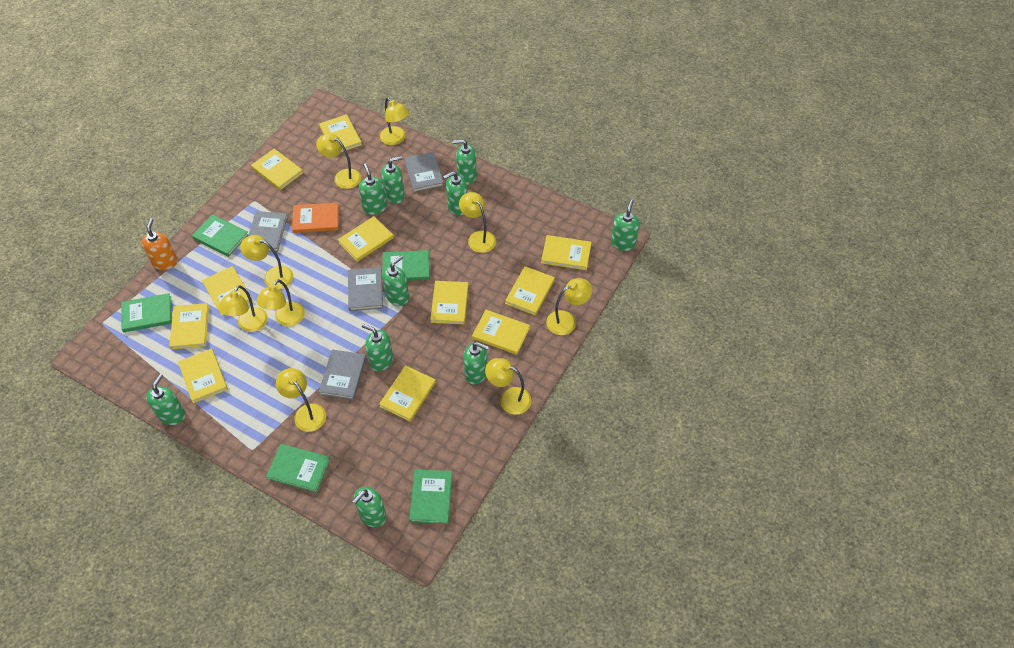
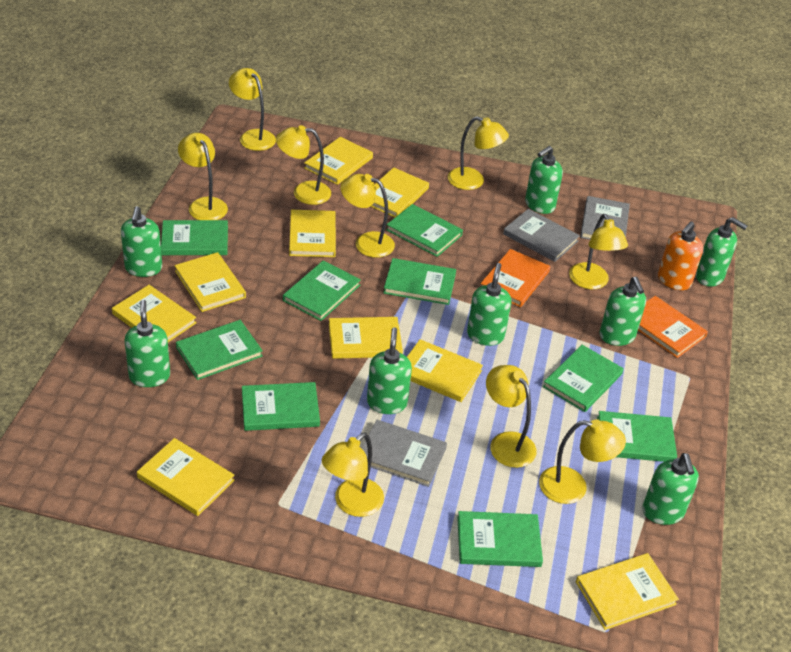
green book: [121,293,172,332] [192,214,249,257] [266,444,330,493] [382,250,430,281] [409,469,452,524] = 5 -> [161,220,228,255] [176,320,263,380] [242,382,320,431] [283,260,361,321] [384,258,456,305] [386,204,463,257] [457,511,543,567] [543,345,624,412] [597,411,677,462] = 9
green soap dispenser: [146,374,186,425] [352,487,386,527] [359,164,387,215] [362,324,393,372] [381,156,405,204] [382,255,409,306] [443,171,467,216] [452,139,477,185] [463,342,489,385] [611,199,640,251] = 10 -> [121,206,162,277] [124,300,170,387] [367,327,412,414] [467,263,511,346] [525,146,563,214] [600,277,646,346] [642,453,699,525] [696,217,747,286] = 8
grey book: [248,211,288,252] [319,349,366,400] [348,267,383,311] [404,152,444,192] = 4 -> [362,420,447,487] [503,209,580,262] [580,196,630,240] = 3
orange book: [292,203,339,233] = 1 -> [480,249,550,307] [638,296,708,358] = 2
yellow book: [169,303,209,349] [178,348,228,403] [202,266,253,316] [251,149,303,190] [319,114,362,152] [338,216,394,262] [379,365,436,422] [430,281,469,324] [472,310,530,355] [505,266,555,316] [541,235,592,270] = 11 -> [112,285,197,342] [137,438,235,516] [174,252,246,312] [289,210,336,257] [304,137,373,185] [329,317,403,359] [370,167,429,217] [407,339,483,402] [576,553,679,630] = 9

